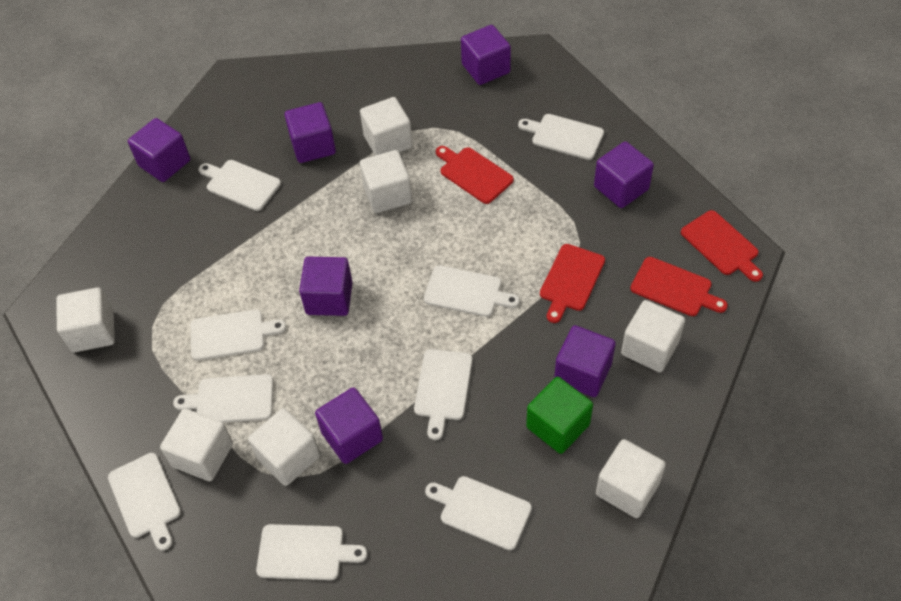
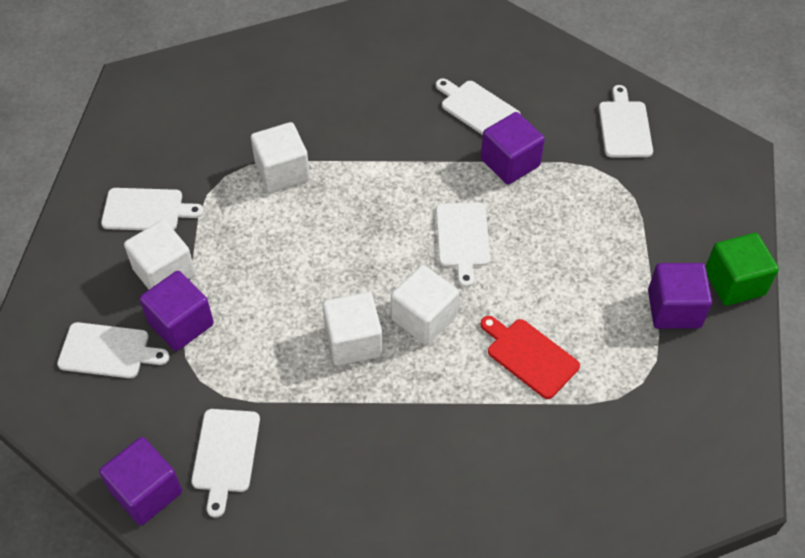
purple cube: [128,118,190,182] [285,102,336,163] [299,257,353,316] [315,387,383,464] [461,25,511,85] [554,325,616,397] [594,141,654,208] = 7 -> [99,437,182,525] [139,271,214,351] [481,112,545,185] [648,263,712,329] = 4
red cutting board: [436,146,514,204] [540,244,605,323] [630,257,728,316] [681,210,763,282] = 4 -> [480,316,580,399] = 1
white cube: [57,287,115,352] [160,409,233,481] [248,408,320,486] [360,97,413,156] [360,150,412,213] [596,439,666,518] [621,300,685,372] = 7 -> [124,220,196,289] [251,122,310,192] [323,292,383,366] [391,265,459,345] = 4
white cutting board: [108,453,181,551] [173,374,274,423] [190,310,286,361] [199,160,281,211] [256,524,367,580] [414,349,473,440] [424,265,520,317] [425,476,532,550] [518,114,604,160] = 9 -> [57,322,169,378] [101,188,204,230] [191,409,260,518] [436,78,520,135] [436,202,490,287] [599,85,653,157] = 6

